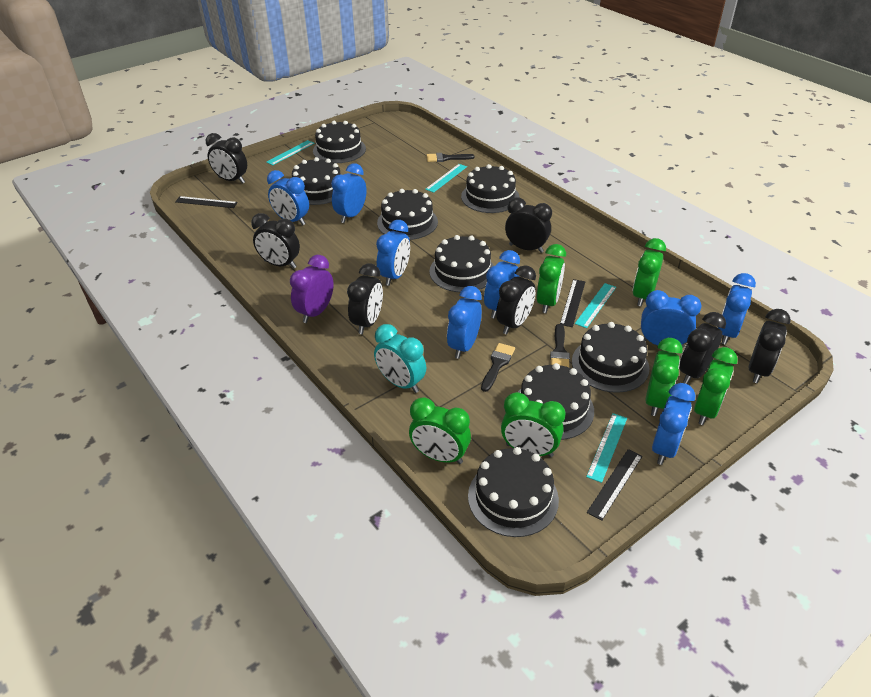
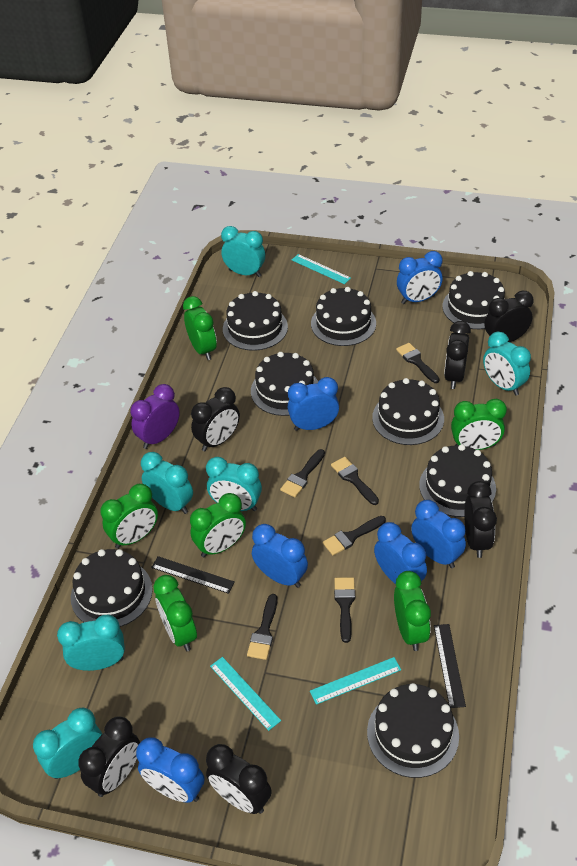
black brush: [427,153,475,162] [481,343,515,392] [550,324,570,367] = 3 -> [247,594,278,660] [280,449,325,497] [323,516,386,556] [331,457,379,505] [334,577,355,643] [396,343,440,383] = 6
black clock: [206,133,247,184] [251,213,300,269] [347,263,383,334] [496,265,536,334] [505,198,552,253] [679,312,726,384] [749,309,791,383] = 7 -> [78,716,140,797] [191,387,240,451] [206,744,272,814] [444,321,471,389] [464,481,497,558] [484,291,533,342] = 6
black ruler: [175,196,238,208] [560,279,585,327] [587,449,642,521] = 3 -> [151,556,235,594] [434,624,466,708] = 2
blue clock: [267,170,309,225] [331,163,367,223] [376,220,410,286] [447,286,482,359] [484,250,520,319] [641,290,702,348] [652,383,695,465] [717,273,756,345] = 8 -> [136,737,205,803] [252,524,308,588] [288,377,339,431] [374,522,427,584] [397,251,443,304] [411,500,466,568] = 6
turquoise clock: [374,324,426,393] = 1 -> [33,708,102,779] [57,615,125,671] [141,452,193,514] [206,457,262,511] [221,226,265,277] [483,332,531,396] = 6
turquoise ruler: [266,140,314,165] [425,164,467,193] [575,283,616,328] [586,413,627,483] = 4 -> [210,657,281,731] [292,254,351,284] [310,657,401,705] = 3

